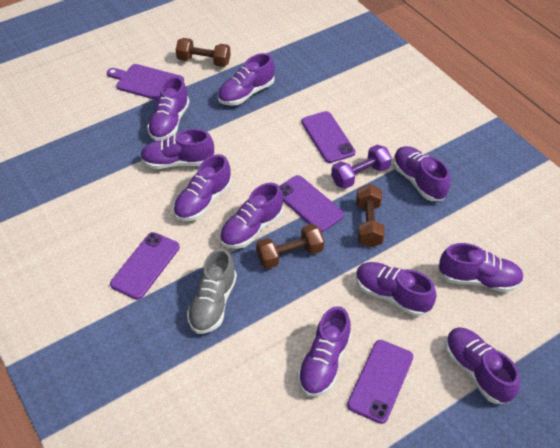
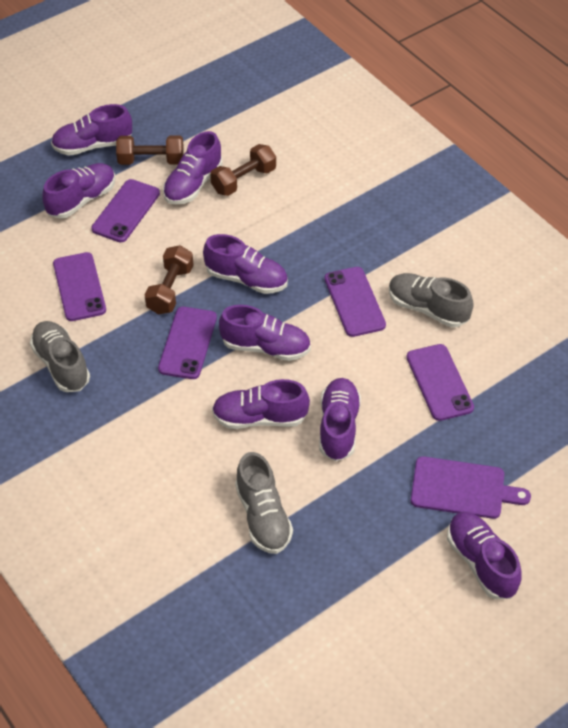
grey shoe: [187,249,237,334] = 1 -> [30,321,90,392] [235,452,293,554] [389,273,474,327] = 3
purple dumbbell: [331,145,392,189] = 1 -> none = 0
purple phone: [110,232,180,300] [279,175,344,232] [301,111,355,163] [347,340,413,424] = 4 -> [53,252,106,321] [91,179,160,243] [158,307,217,379] [324,267,386,337] [406,344,474,421] = 5
purple shoe: [140,129,214,169] [147,76,190,141] [173,154,231,221] [218,53,275,106] [220,183,283,249] [297,306,351,397] [356,262,436,316] [393,146,451,201] [439,243,524,292] [445,327,520,404] = 10 -> [42,163,115,219] [51,104,132,156] [163,131,223,205] [203,234,288,294] [212,379,310,429] [219,305,311,361] [319,378,361,461] [447,512,522,599] = 8

